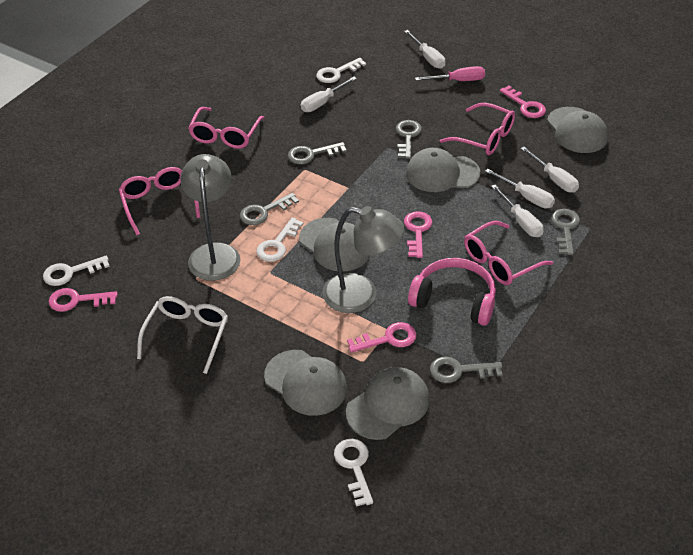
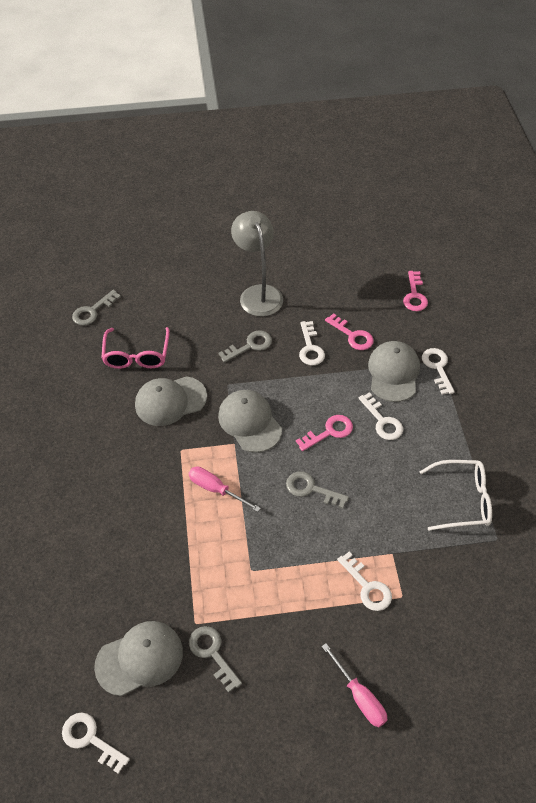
grey cap: [264,350,347,416] [299,218,370,271] [346,367,430,440] [406,148,480,192] [547,107,608,153] = 5 -> [94,621,183,696] [135,376,207,426] [218,390,282,453] [368,341,420,402] = 4
grey key: [240,193,299,225] [288,142,347,164] [396,120,422,159] [430,357,502,383] [551,209,580,255] = 5 -> [72,290,121,326] [189,626,242,693] [218,330,272,363] [286,471,349,509] = 4
grey lamp: [180,154,241,281] [322,206,404,313] = 2 -> [231,211,283,317] = 1
pink glasses: [119,167,200,235] [188,107,264,149] [440,103,515,155] [464,221,553,285] = 4 -> [101,327,170,369] = 1
pink headphones: [408,258,496,326] = 1 -> none = 0
pink key: [48,288,118,312] [347,322,417,353] [404,211,432,258] [500,86,546,118] = 4 -> [296,415,353,451] [325,313,374,350] [403,271,428,311] = 3
pink screwdriver: [415,66,485,81] = 1 -> [188,466,261,512] [322,643,387,727] = 2
white key: [43,255,110,286] [256,217,303,262] [316,58,366,83] [334,439,373,507] = 4 -> [62,713,130,774] [299,321,325,365] [337,552,392,611] [359,392,403,440] [422,348,455,395] = 5
white screwdriver: [301,77,357,112] [404,30,445,69] [485,169,555,208] [491,185,544,237] [520,147,579,192] = 5 -> none = 0

